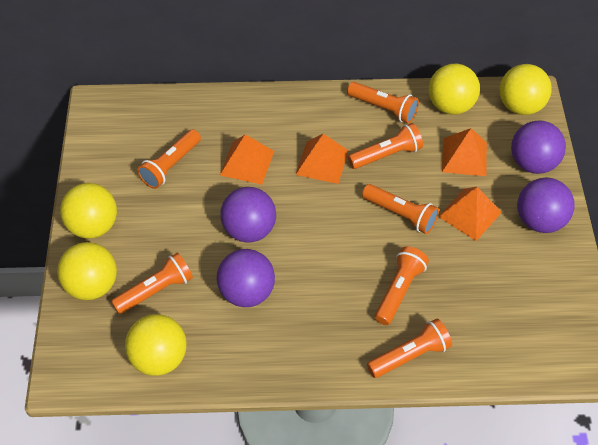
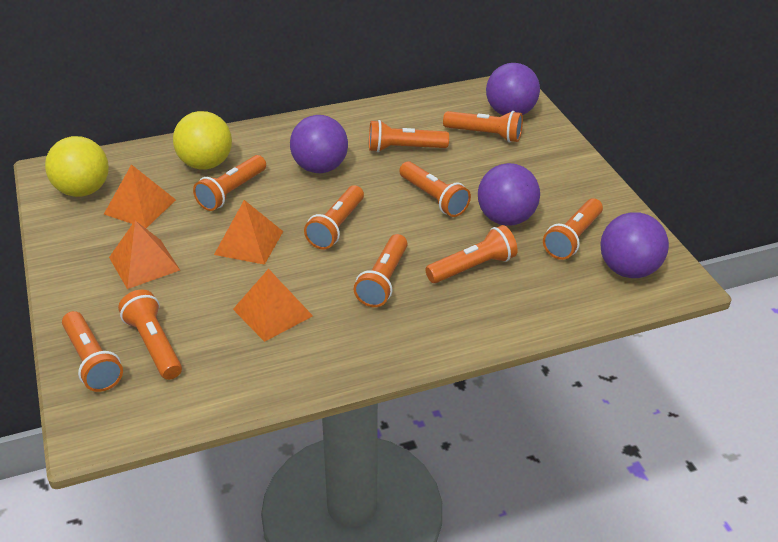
orange flashlight: [111,252,193,314] [137,129,201,189] [347,82,419,123] [348,123,423,169] [362,184,439,234] [367,318,452,378] [375,246,429,325] = 7 -> [62,311,123,392] [118,289,182,380] [193,155,266,211] [304,185,364,249] [354,234,408,307] [369,120,449,152] [399,161,471,217] [425,225,518,283] [443,111,523,142] [543,198,603,260] = 10
yellow ball: [57,242,117,300] [60,183,117,239] [125,314,187,376] [429,64,480,115] [500,64,552,115] = 5 -> [45,136,109,197] [173,111,232,170] = 2

